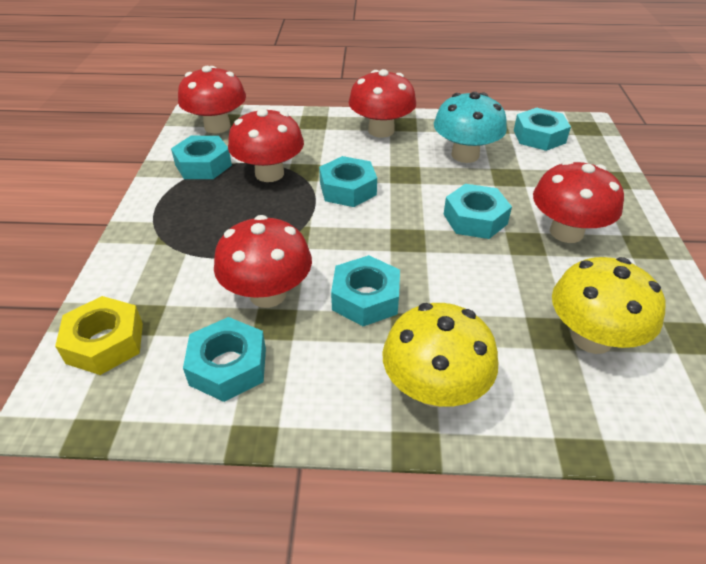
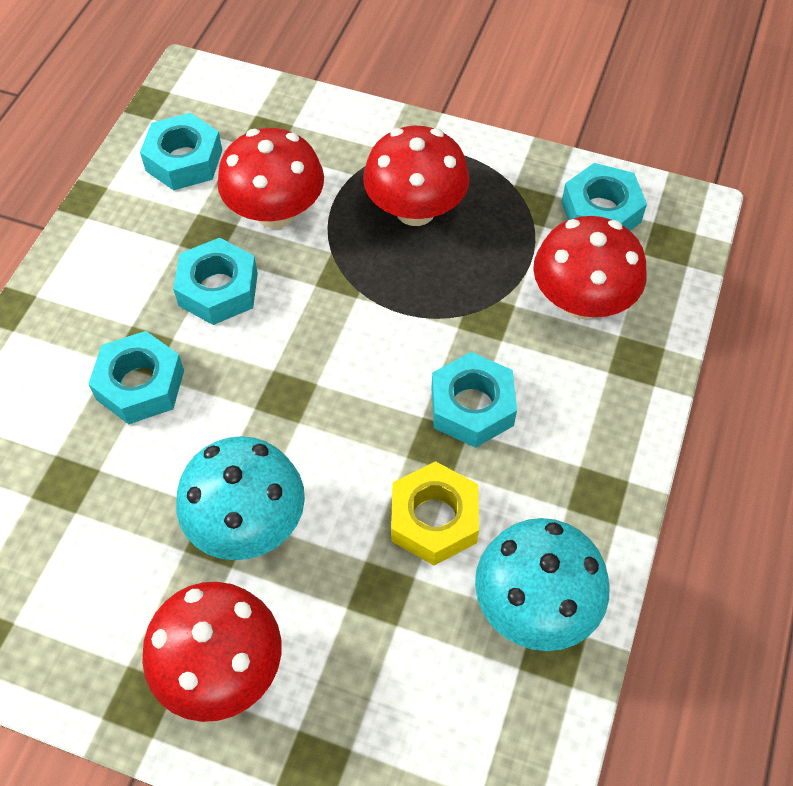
red mushroom: [178,66,246,133] [214,215,312,308] [228,108,304,182] [349,69,416,138] [533,160,624,243] = 5 -> [142,582,281,722] [217,128,324,228] [363,126,470,226] [533,216,647,319] = 4
turquoise mushroom: [434,92,507,163] = 1 -> [176,436,305,560] [475,518,609,651] = 2
turquoise nut: [171,136,232,179] [183,317,266,402] [319,156,377,207] [331,255,400,326] [443,184,512,239] [514,108,571,151] = 6 -> [88,331,184,425] [140,113,222,190] [173,238,258,325] [431,352,517,448] [562,163,647,231] = 5
yellow mushroom: [382,303,498,407] [552,257,665,354] = 2 -> none = 0

